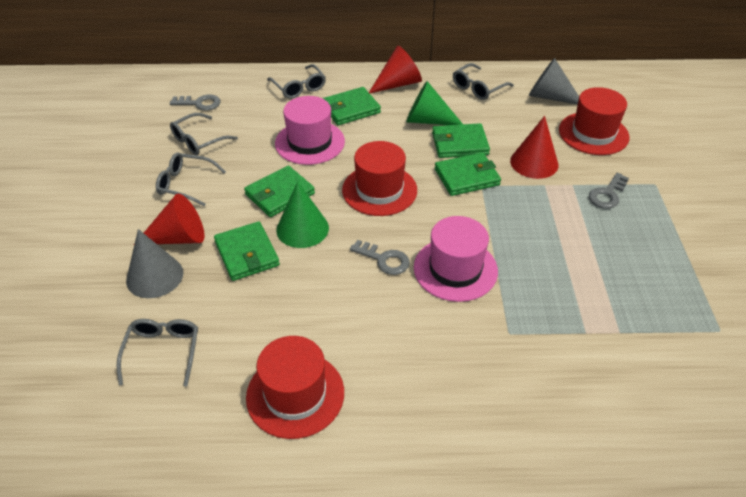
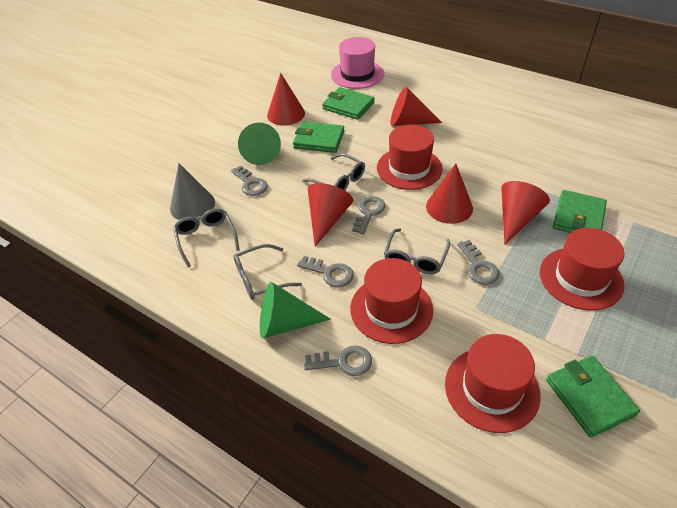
green wallet: [214,221,280,281] [244,166,315,217] [322,87,381,125] [432,123,490,158] [435,152,501,196] = 5 -> [293,121,344,153] [322,87,375,120] [546,356,640,438] [553,190,607,233] = 4
grey cone: [126,229,183,298] [529,58,579,105] = 2 -> [170,163,215,220] = 1
grey glasses: [117,319,198,387] [156,153,226,206] [170,113,238,155] [267,64,326,99] [453,63,514,100] = 5 -> [173,208,240,267] [233,244,302,300] [302,153,365,190] [384,228,451,274] = 4
grey key: [170,95,221,111] [350,240,410,275] [589,173,629,209] = 3 -> [231,166,268,196] [297,256,354,287] [304,345,372,376] [352,196,385,235] [457,240,499,285] = 5
pink hat: [275,96,345,165] [414,216,498,302] = 2 -> [331,37,384,89] = 1
red cone: [144,194,205,244] [369,46,422,93] [510,116,558,179] = 3 -> [267,73,305,126] [308,183,353,247] [390,87,442,126] [426,163,473,224] [501,181,550,245] = 5
red hat: [246,336,344,439] [342,141,417,216] [559,87,629,155] = 3 -> [350,258,433,344] [377,125,443,190] [445,334,541,433] [540,228,625,311] = 4

